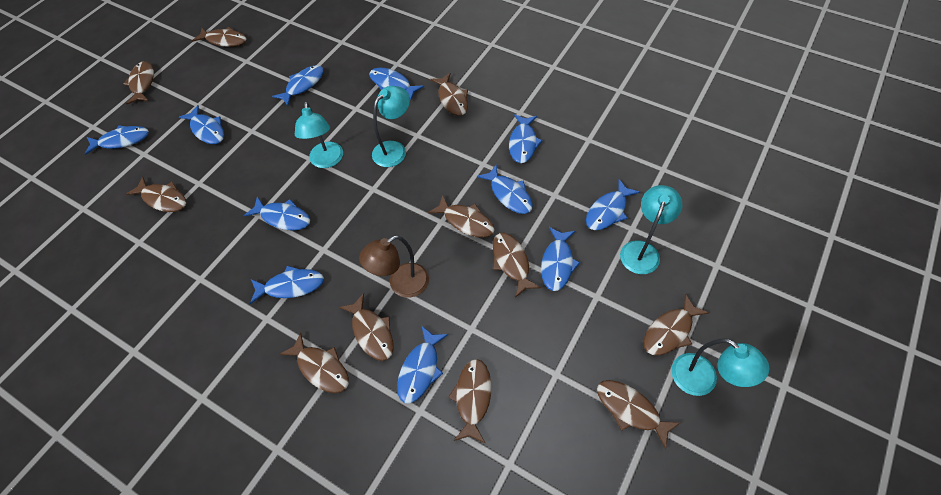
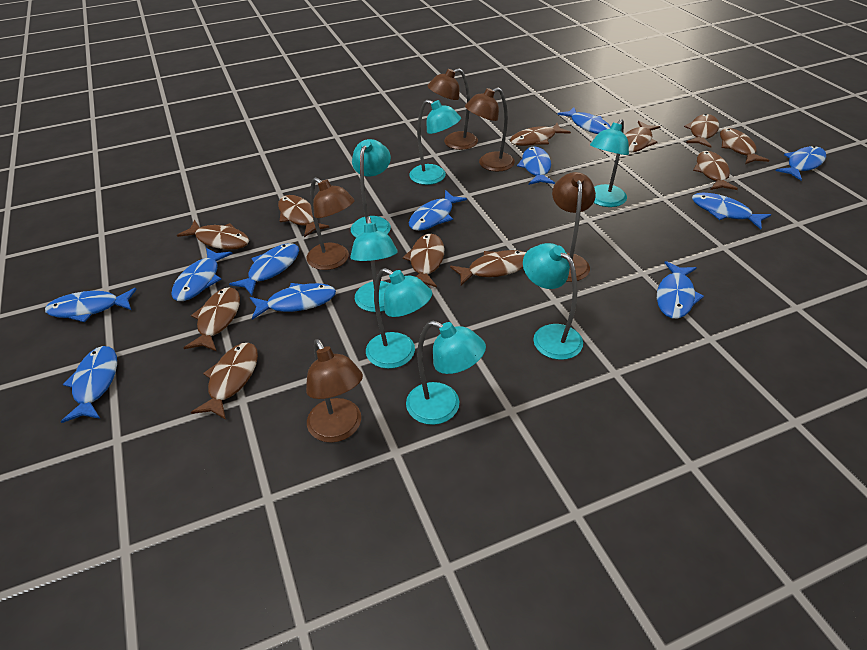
brown lamp: [359,235,429,298] = 1 -> [306,177,355,270] [306,339,363,443] [428,68,478,150] [465,87,515,172] [552,172,596,282] = 5
turquoise lamp: [295,102,343,168] [372,86,410,167] [620,185,682,274] [671,338,769,396] = 4 -> [350,216,398,312] [351,139,391,238] [366,268,432,369] [406,320,486,425] [409,100,461,185] [523,243,583,360] [590,119,629,207] = 7

